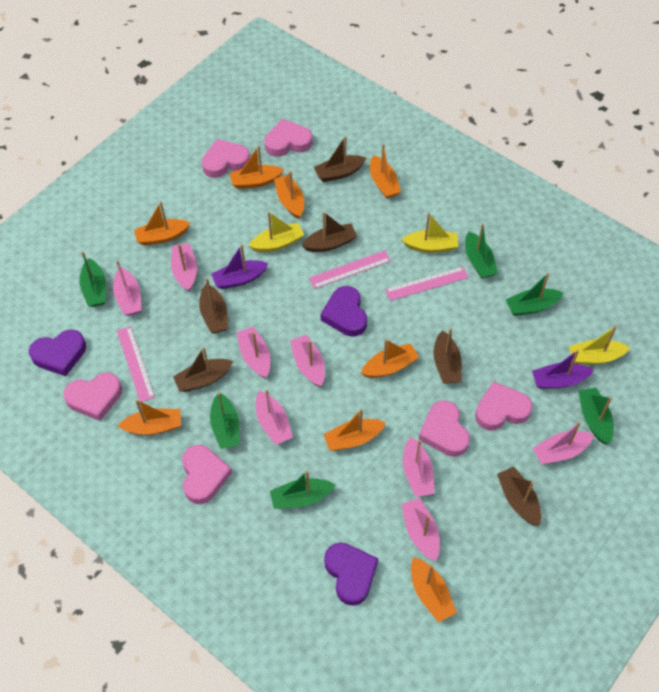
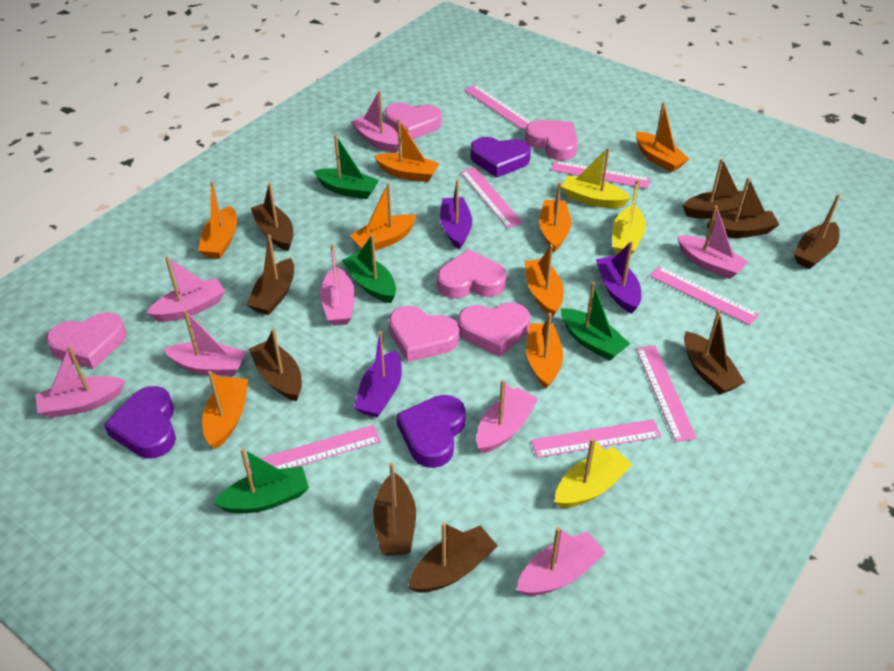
brown boat: [173,347,233,392] [199,278,228,333] [301,212,357,252] [314,136,366,182] [433,328,462,384] [497,467,541,526] = 6 -> [246,235,294,315] [249,328,302,401] [251,183,293,251] [373,462,416,555] [408,522,498,593] [683,158,746,219] [684,310,745,394] [706,177,779,238] [794,194,840,269] = 9
green boat: [80,251,106,307] [210,392,239,449] [270,470,335,509] [465,223,498,279] [506,273,563,316] [579,387,614,444] = 6 -> [213,448,309,513] [314,134,379,199] [342,234,396,303] [561,282,630,361] = 4
pink ruler: [117,326,155,402] [309,250,391,289] [385,266,469,301] = 3 -> [248,425,381,475] [461,167,523,228] [464,85,531,129] [531,419,661,458] [551,160,651,189] [636,346,697,442] [650,266,759,325] = 7
purple boat: [211,244,269,289] [532,350,594,389] = 2 -> [354,331,402,418] [440,179,472,249] [596,241,641,313] = 3

